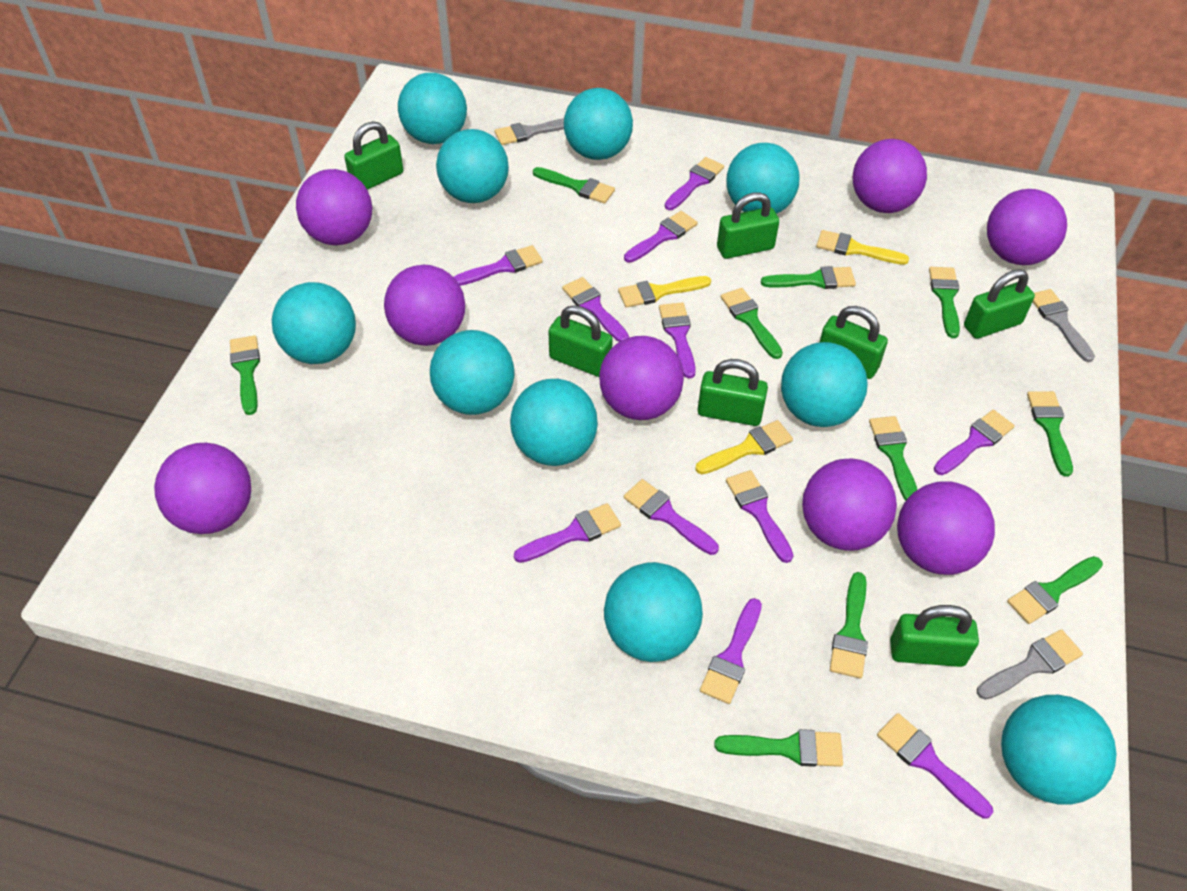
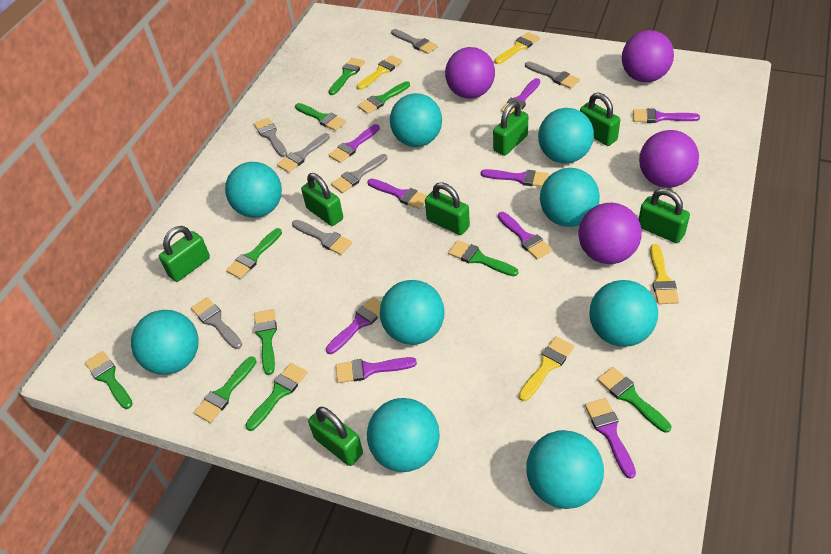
grey brush: [495,118,564,145] [977,629,1083,700] [1033,289,1095,362] = 3 -> [191,297,242,349] [254,118,287,157] [277,133,330,173] [292,220,352,255] [331,154,387,193] [391,29,438,54] [525,61,580,89] = 7
purple ball: [154,443,251,534] [296,169,372,245] [384,265,465,346] [599,336,684,420] [802,459,897,551] [853,139,927,213] [897,481,995,575] [987,189,1067,265] = 8 -> [445,47,495,99] [578,203,641,264] [622,30,674,82] [639,130,699,188] = 4
purple brush: [454,245,543,286] [514,503,621,563] [562,277,629,342] [624,211,698,263] [624,479,719,555] [659,302,696,378] [665,157,724,210] [700,598,762,704] [726,470,794,563] [877,713,993,819] [934,410,1015,475] = 11 -> [326,297,381,354] [329,124,380,163] [336,357,417,383] [367,179,428,209] [481,169,549,187] [498,212,552,259] [501,78,540,115] [585,398,636,479] [633,108,700,123] = 9
turquoise ball: [272,282,356,364] [398,73,467,144] [430,330,515,415] [436,129,509,203] [510,379,598,466] [564,88,633,160] [604,562,703,662] [726,143,800,214] [781,342,867,427] [1001,695,1116,805] = 10 -> [131,310,199,375] [225,162,282,218] [367,398,440,472] [380,280,445,345] [390,93,442,147] [526,430,604,509] [538,108,594,163] [540,168,600,227] [589,280,658,347] = 9
yellow brush: [618,276,711,308] [695,420,793,474] [816,230,909,265] = 3 -> [357,55,402,90] [495,32,540,64] [519,336,574,401] [650,244,679,304] = 4

